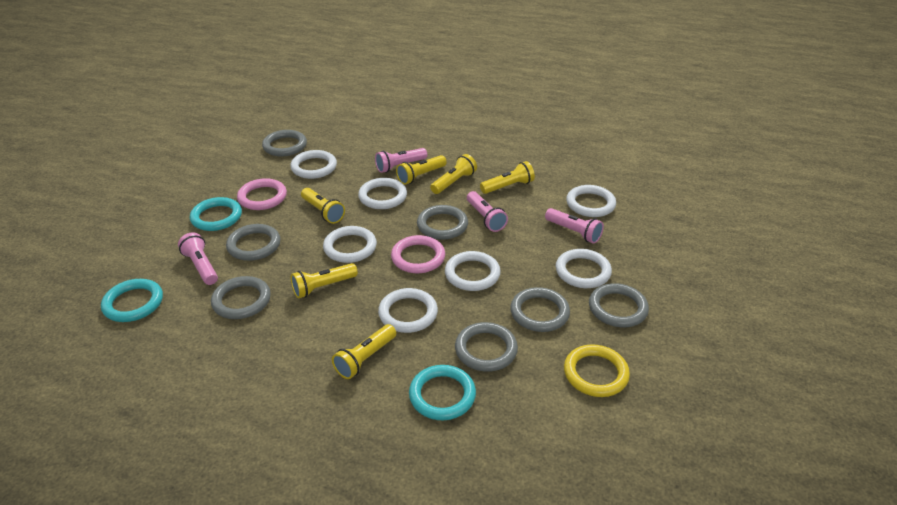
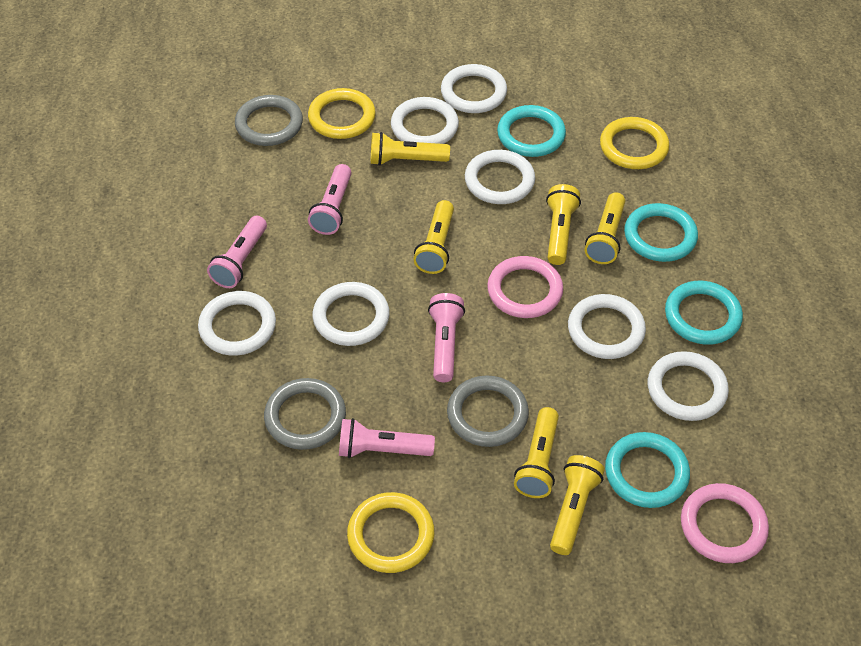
grey ring: [211,276,271,319] [226,224,280,261] [262,130,307,156] [417,205,468,240] [455,322,518,372] [510,287,570,332] [589,283,649,327] = 7 -> [235,95,303,146] [264,378,346,450] [447,376,529,447] = 3
turquoise ring: [101,279,163,322] [190,197,242,231] [409,365,476,420] = 3 -> [497,105,566,157] [605,432,690,508] [624,203,698,262] [665,281,743,345] = 4
yellow ring: [564,344,630,397] = 1 -> [308,88,376,139] [347,492,435,573] [600,117,669,169] = 3

